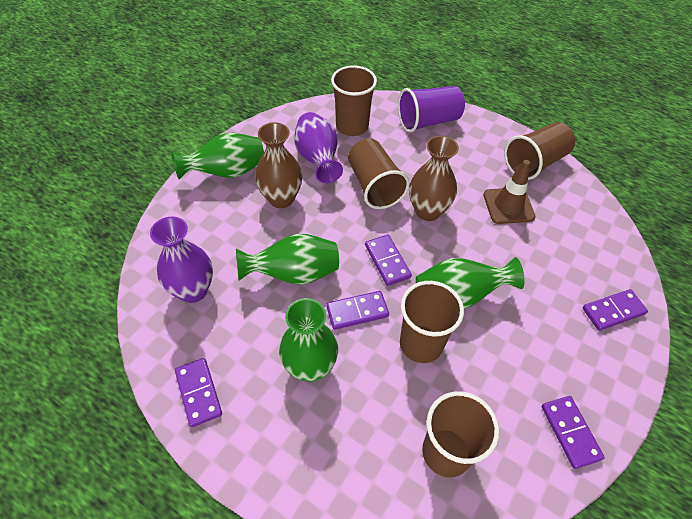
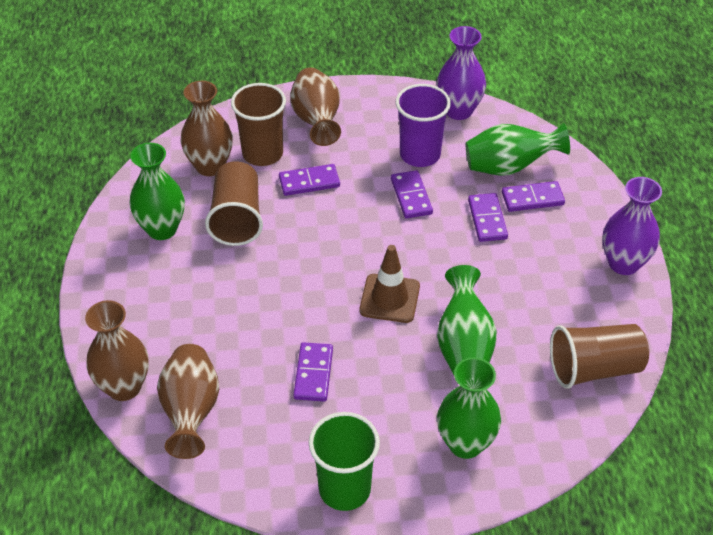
brown cup: [331,65,377,136] [348,138,410,209] [400,281,464,363] [422,391,499,477] [504,122,575,180] = 5 -> [205,161,263,246] [231,83,286,166] [550,324,649,389] = 3
brown vase: [255,122,302,208] [409,136,459,221] = 2 -> [85,300,149,401] [157,344,219,459] [181,81,233,176] [290,67,341,146] = 4
green cup: none = 0 -> [309,412,380,511] = 1

